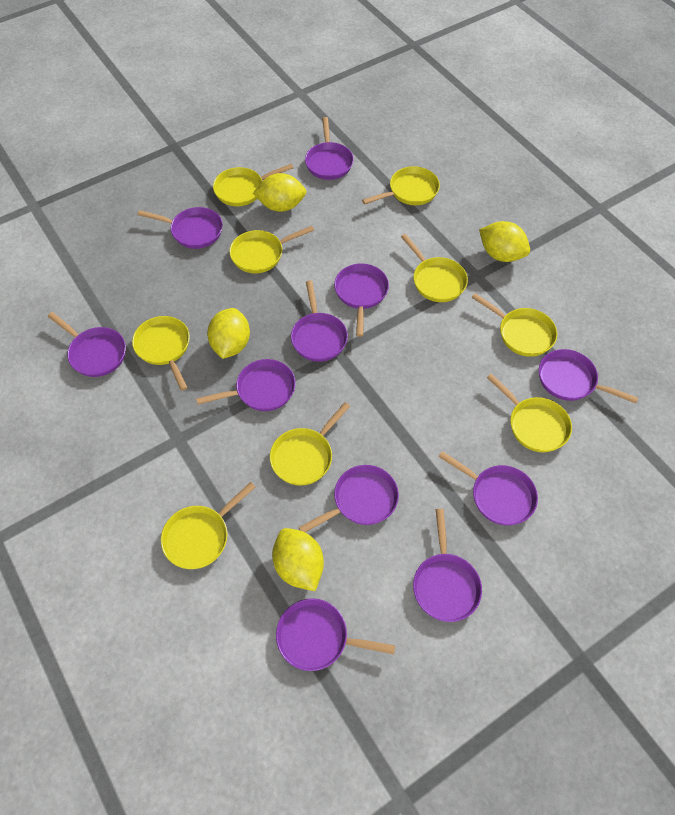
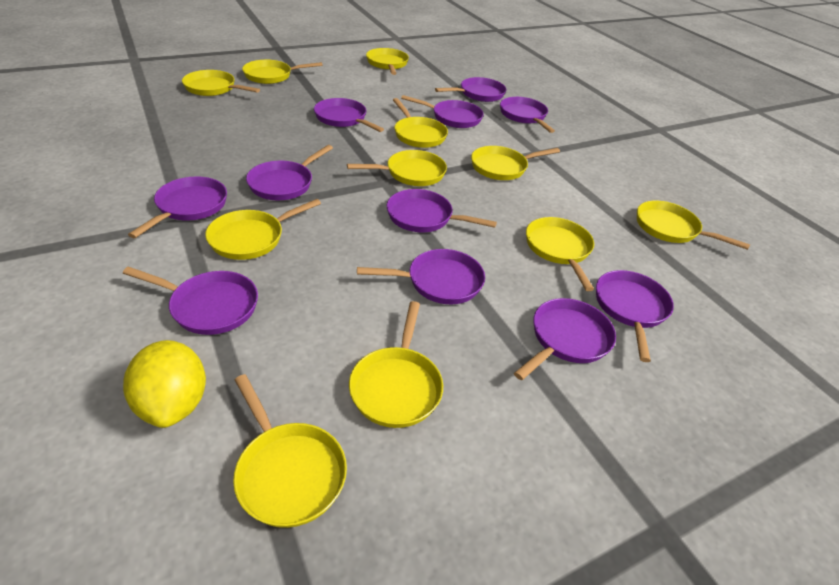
yellow lemon: [207,308,250,359] [253,173,307,212] [272,528,324,591] [479,221,530,262] = 4 -> [123,340,206,428] = 1
yellow pan: [132,316,190,391] [161,482,255,569] [213,164,293,206] [229,226,314,273] [270,402,350,486] [362,166,440,205] [401,234,468,302] [471,293,557,357] [487,373,572,452] = 9 -> [182,70,260,96] [205,199,321,260] [233,374,347,528] [242,60,323,84] [347,150,447,186] [349,301,443,428] [366,48,409,75] [393,98,448,148] [471,146,560,180] [526,217,594,291] [637,201,750,250] = 11

